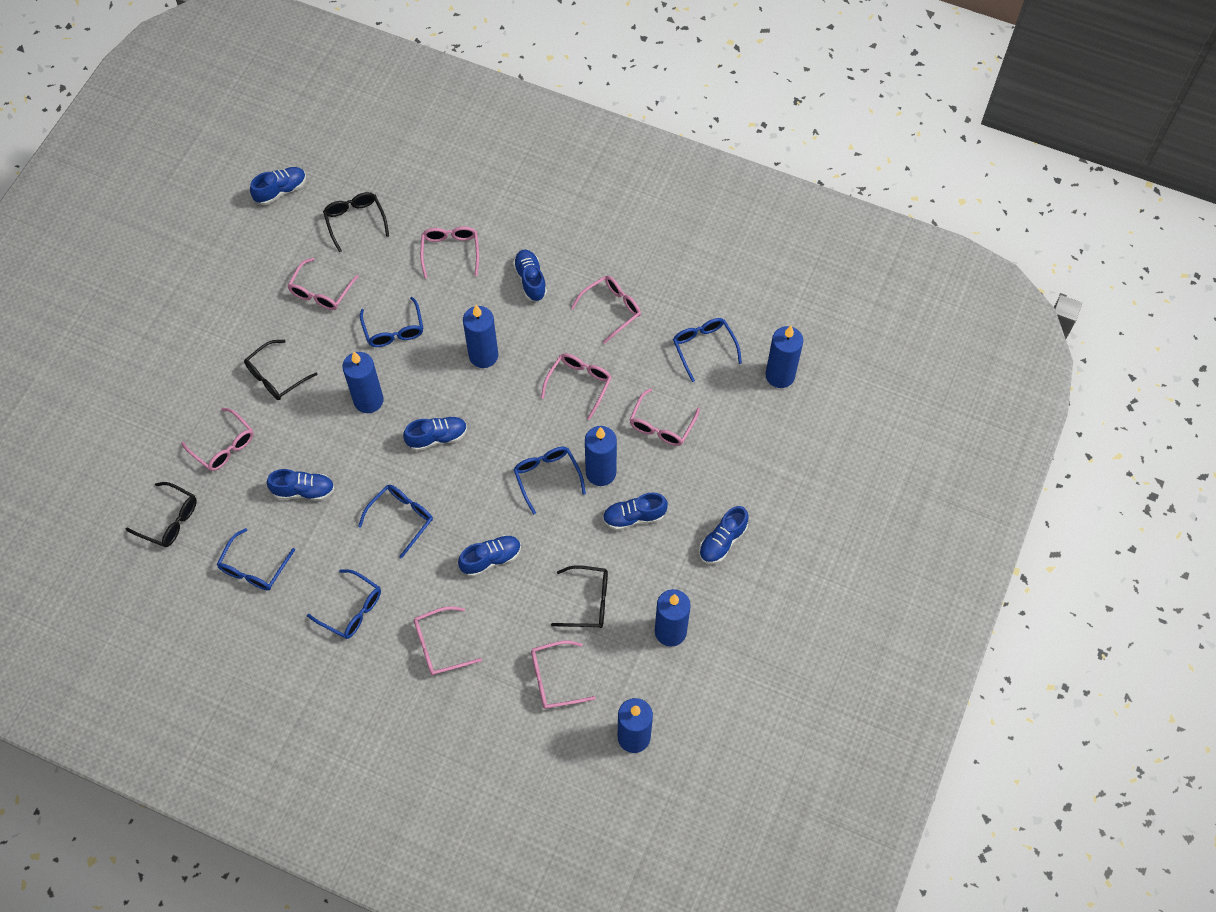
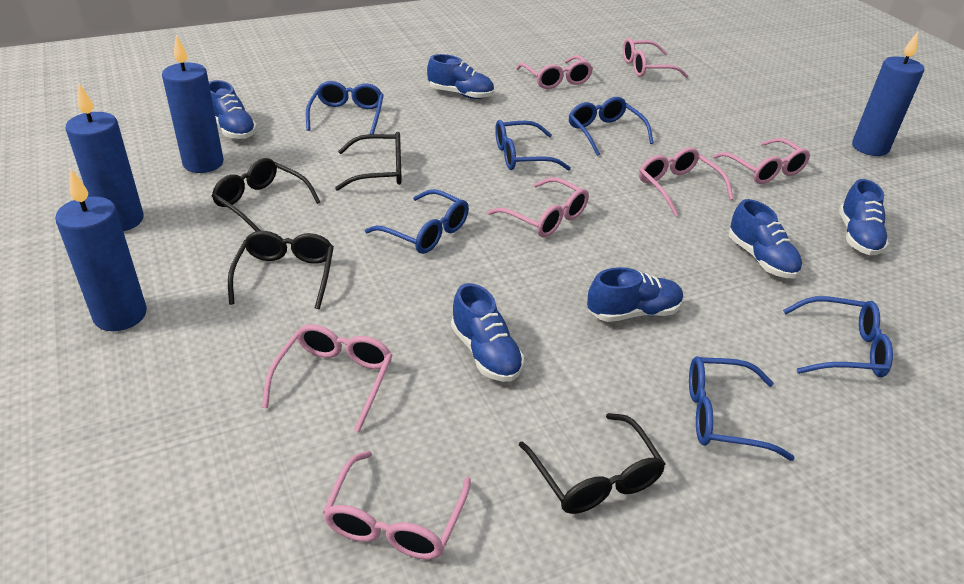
blue candle: [342,352,384,413] [463,305,498,368] [585,426,617,486] [618,698,653,753] [655,589,691,647] [765,326,803,388] = 6 -> [55,169,147,331] [65,84,144,231] [162,35,224,173] [852,32,924,156] = 4
blue shoe: [250,167,306,205] [267,469,335,500] [403,416,467,451] [458,535,521,577] [513,250,547,301] [603,492,668,530] [699,506,749,564] = 7 -> [209,80,257,139] [427,54,494,99] [451,283,524,382] [587,267,684,322] [729,199,802,278] [839,179,889,255] = 6
pink glasses: [181,408,254,471] [288,258,359,310] [414,606,482,675] [420,227,479,278] [531,641,596,709] [541,353,612,420] [571,276,641,344] [630,388,700,446] = 8 -> [262,324,393,432] [323,451,471,560] [488,177,589,237] [516,55,593,89] [623,38,688,78] [639,147,734,216] [713,138,810,184] = 7

